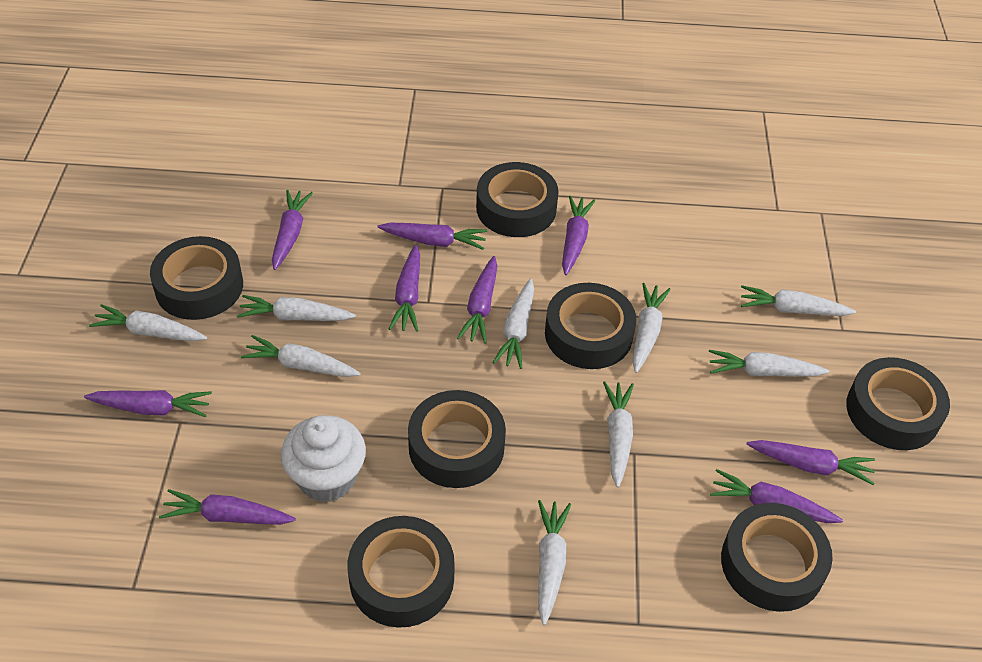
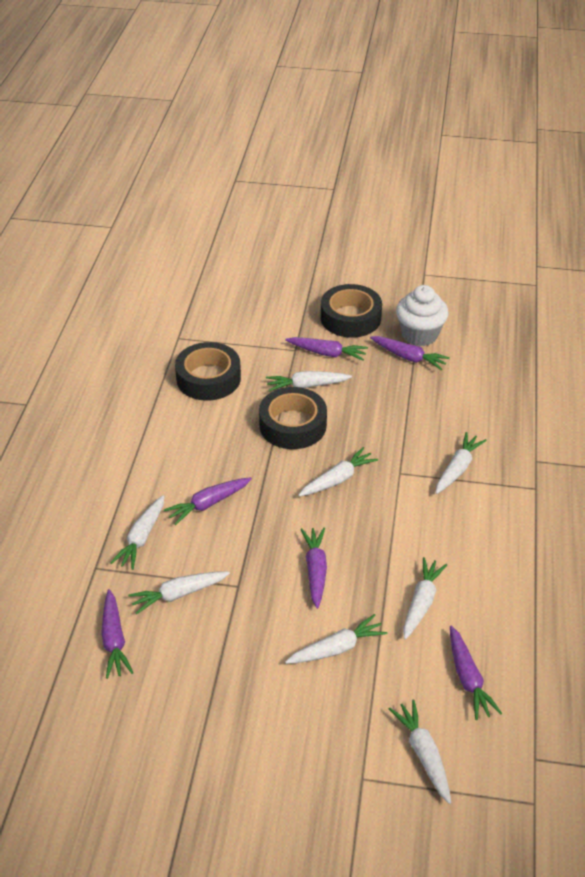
black tape: [150,236,243,320] [348,516,455,628] [408,390,506,488] [476,162,559,237] [545,283,636,369] [721,503,833,612] [846,357,950,450] = 7 -> [175,342,241,401] [259,387,327,449] [321,284,382,338] = 3
purple carrot: [84,390,212,417] [159,489,296,525] [272,190,313,270] [377,223,487,250] [389,245,420,332] [457,256,497,344] [562,196,595,275] [710,469,843,523] [747,440,875,485] = 9 -> [101,589,133,679] [164,477,252,525] [285,337,368,361] [300,528,327,609] [370,336,450,370] [450,626,502,720] = 6
white carrot: [89,304,207,342] [237,295,356,321] [241,335,360,377] [492,278,534,369] [538,500,571,625] [603,381,634,488] [632,283,671,373] [709,350,830,377] [741,285,856,316] = 9 -> [110,495,164,570] [128,571,230,614] [266,371,352,392] [285,614,387,664] [298,447,378,496] [389,700,451,804] [403,557,447,640] [436,432,487,494] = 8

